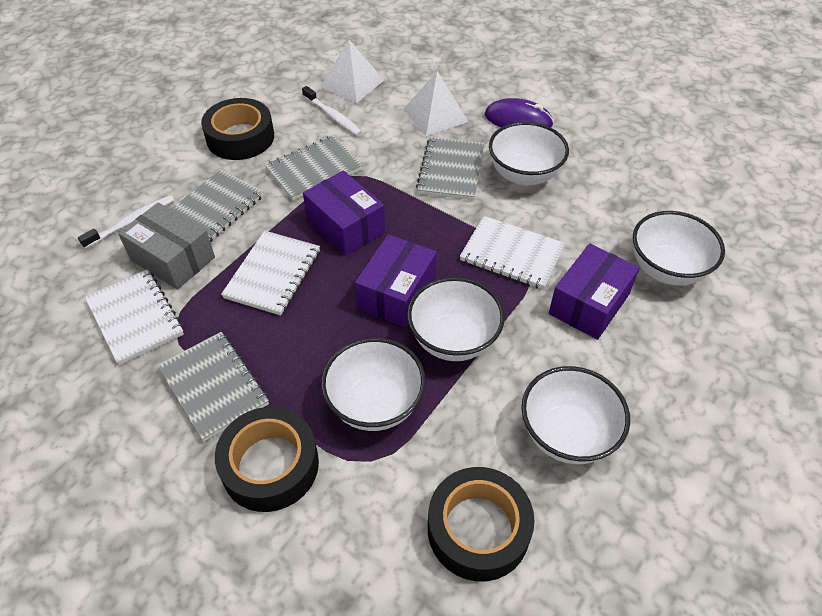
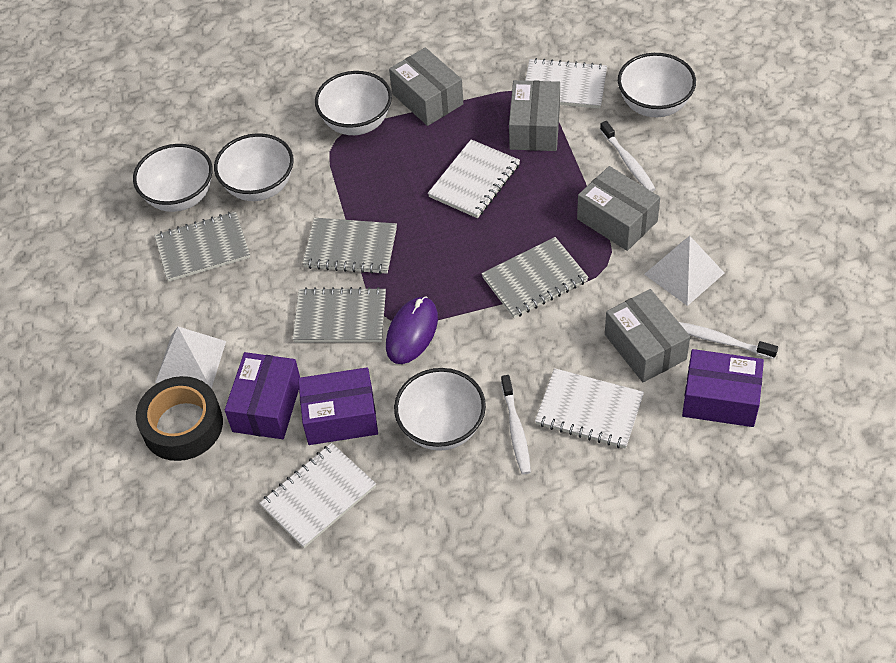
black tape: [201,98,274,160] [215,407,319,512] [428,467,535,581] = 3 -> [136,376,223,461] = 1
grey box: [118,202,215,290] = 1 -> [389,47,463,126] [509,80,560,151] [577,166,660,251] [605,289,690,382] = 4
white notebook: [85,269,184,365] [221,231,320,316] [460,216,566,290] = 3 -> [259,443,376,548] [428,139,520,218] [525,58,607,109] [535,368,644,449] = 4
white toothbrush: [78,195,175,249] [302,86,362,136] = 2 -> [501,375,531,475] [600,121,656,192] [679,322,778,359] = 3

